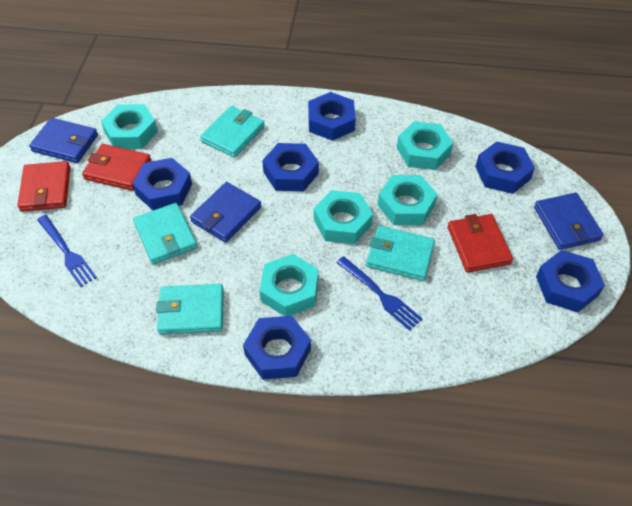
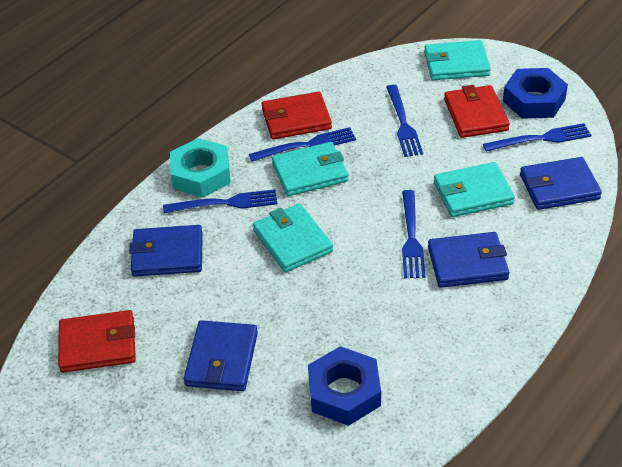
blue fork: [37,215,97,287] [336,256,423,331] = 2 -> [163,189,278,213] [249,127,356,162] [386,85,423,157] [402,190,425,278] [483,123,592,152] = 5
blue nut: [132,158,192,210] [243,316,311,380] [262,143,319,191] [308,92,356,141] [475,142,535,194] [536,250,605,312] = 6 -> [308,346,381,426] [503,68,568,119] = 2
blue wallet: [29,118,98,163] [190,182,261,243] [534,193,604,250] = 3 -> [129,225,203,277] [184,320,258,391] [428,232,509,288] [520,157,602,210] = 4
turquoise nut: [101,104,158,149] [259,254,318,316] [314,190,373,244] [378,175,437,225] [397,121,453,170] = 5 -> [170,138,231,198] = 1

